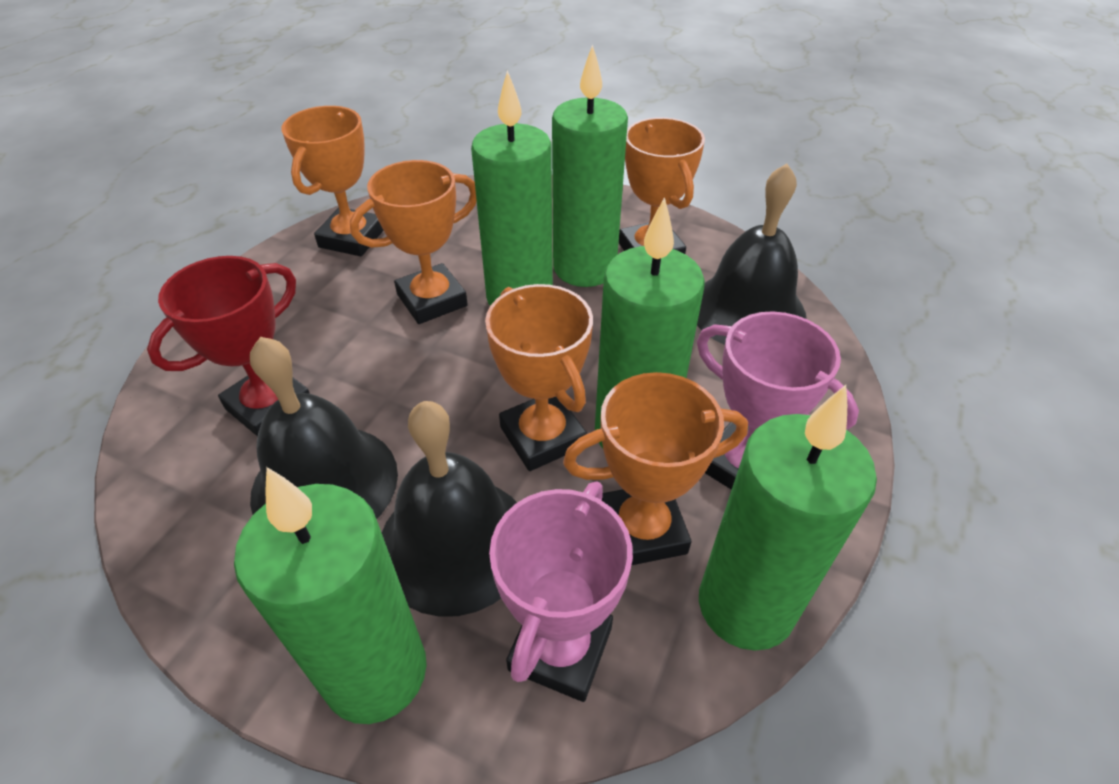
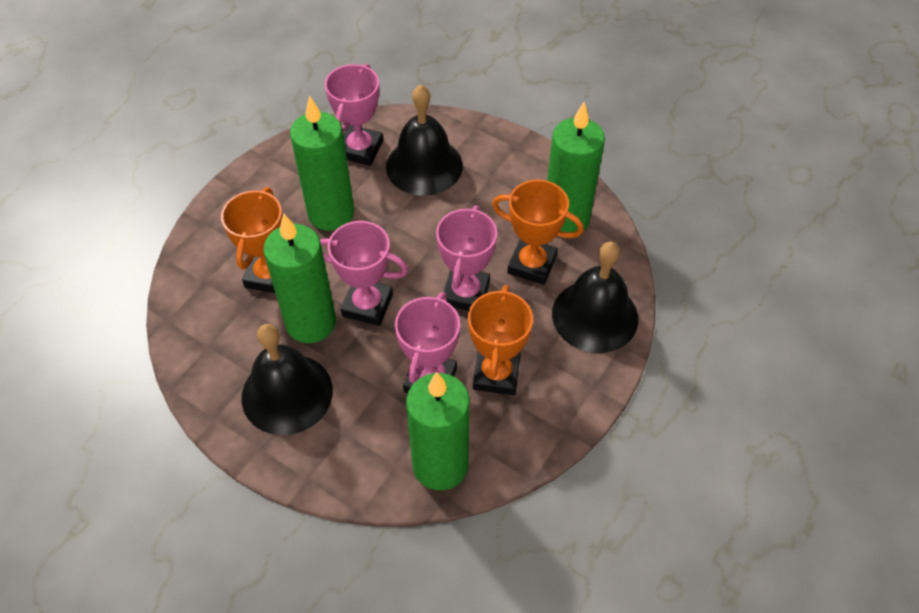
green candle: [234,467,427,724] [471,70,553,306] [552,44,628,287] [595,197,705,448] [699,385,877,650] = 5 -> [263,213,336,343] [290,95,354,231] [406,372,470,490] [547,102,605,232] = 4
orange trophy: [281,106,384,256] [350,160,477,324] [485,284,593,471] [563,372,748,565] [619,117,705,254] = 5 -> [221,187,283,293] [468,285,533,395] [492,180,584,285] = 3
pink trophy: [489,481,633,702] [697,311,859,490] = 2 -> [320,221,408,326] [325,64,383,166] [395,292,460,393] [436,205,497,311] = 4
red trophy: [147,256,310,437] = 1 -> none = 0

